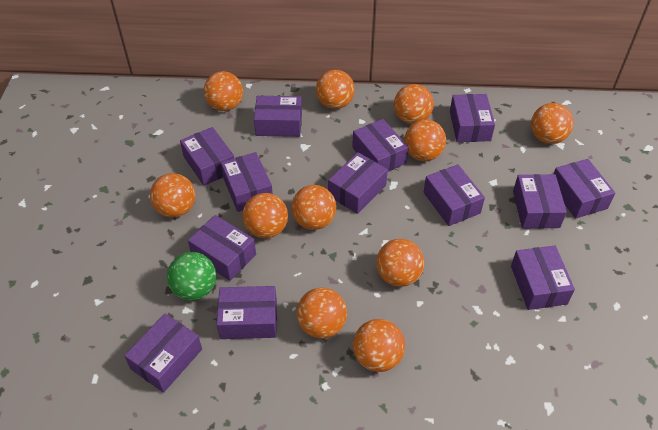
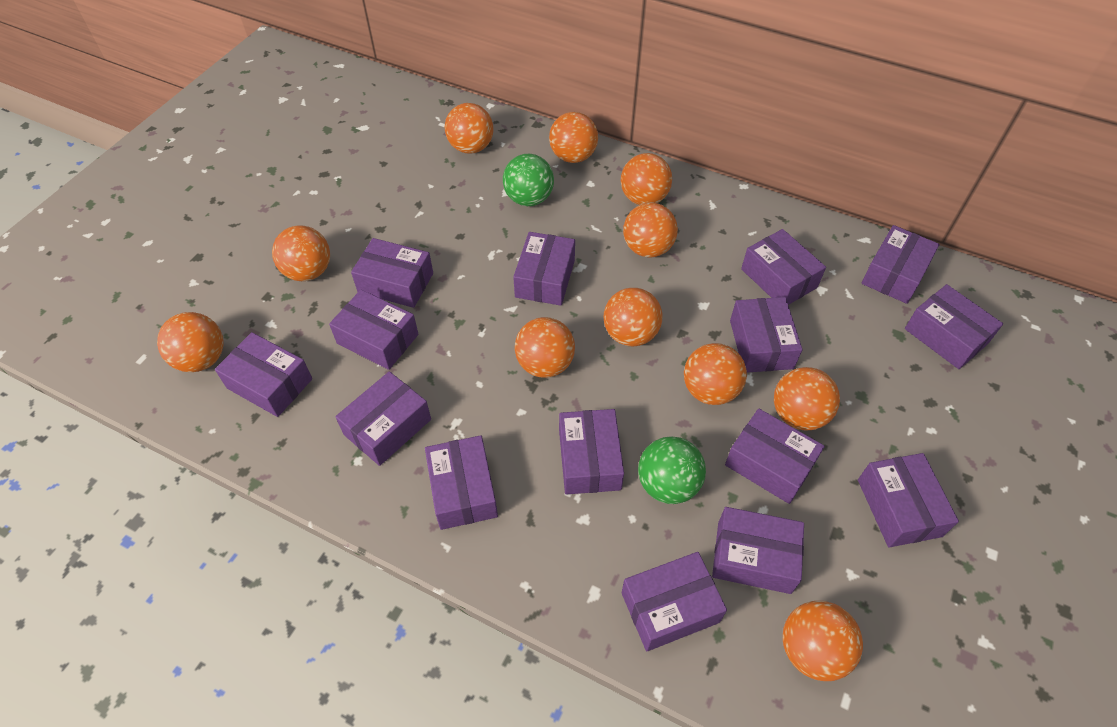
green ball: [167,252,216,301] = 1 -> [503,154,554,206] [638,436,706,504] = 2
purple box: [124,314,202,393] [180,127,234,185] [188,215,256,281] [217,286,277,339] [221,152,273,212] [254,96,302,137] [328,152,388,214] [352,119,409,171] [424,164,485,226] [450,94,495,142] [511,246,575,310] [513,174,567,229] [554,159,615,219] = 13 -> [215,332,312,417] [329,290,418,370] [335,371,431,466] [351,238,433,308] [425,435,498,530] [513,232,575,306] [559,409,624,494] [622,552,727,651] [712,507,804,594] [725,409,825,504] [730,297,803,373] [741,229,826,305] [858,453,959,547] [861,225,939,304] [905,284,1003,369] = 15

